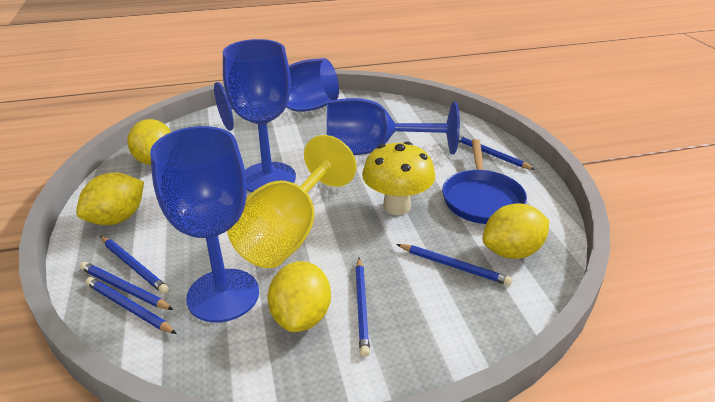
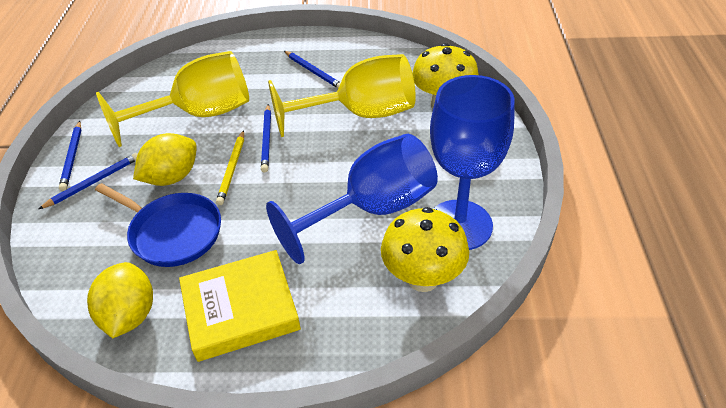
blue goblet: [150,126,259,322] [214,58,339,131] [223,39,296,192] [327,98,460,155] = 4 -> [266,134,438,264] [430,75,515,250] = 2
blue pencil: [80,262,173,310] [85,277,177,334] [100,236,169,294] [355,258,370,357] [396,244,513,286] [459,135,535,170] = 6 -> [39,153,138,209] [59,121,82,191] [261,104,271,172] [284,51,340,88] = 4
yellow book: none = 0 -> [179,250,301,362] = 1
yellow goblet: [227,135,356,268] = 1 -> [96,51,249,147] [268,54,416,137] = 2
yellow lemon: [76,173,144,225] [127,119,171,165] [268,261,331,332] [483,203,549,259] = 4 -> [87,262,153,338] [133,133,197,186] = 2
yellow mushroom: [362,142,435,215] = 1 -> [381,207,469,292] [412,43,479,109] = 2
yellow pencil: none = 0 -> [216,130,244,205] = 1

